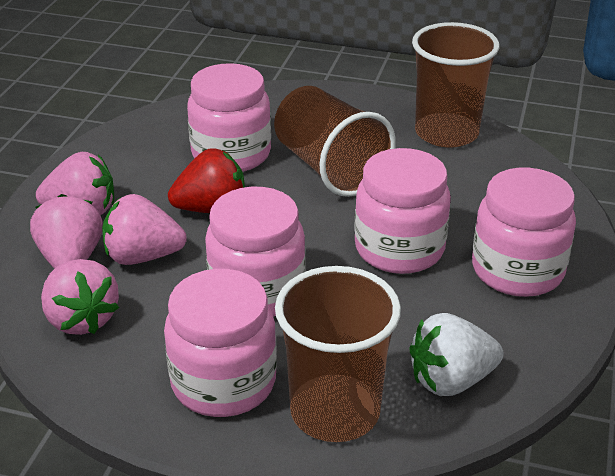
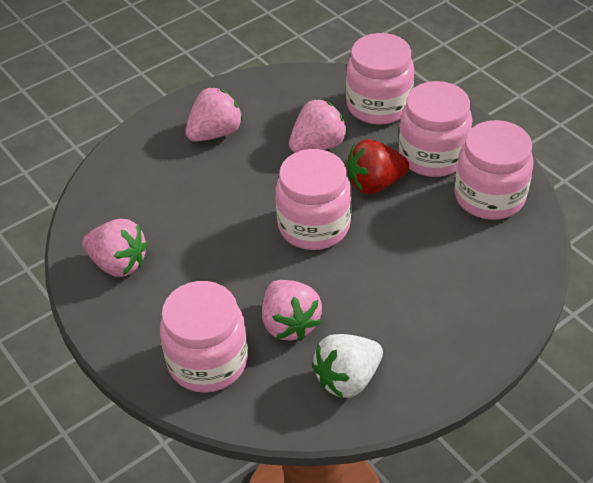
brown cup: [274,86,396,197] [275,266,401,442] [412,22,500,148] = 3 -> none = 0

